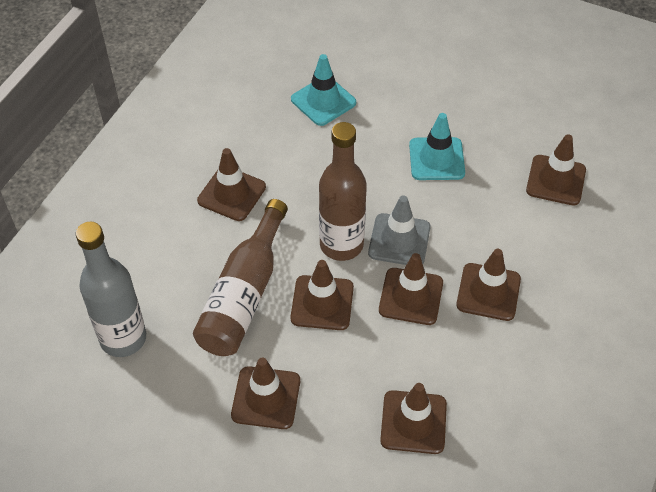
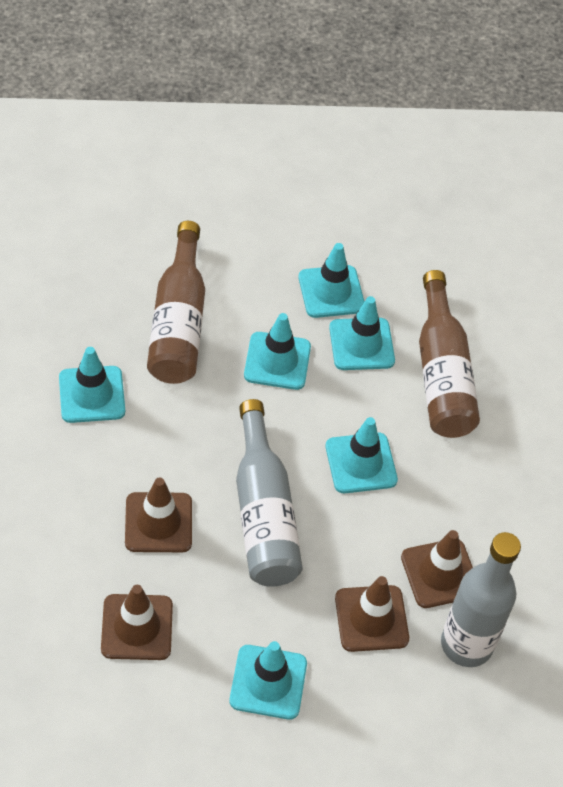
brown traffic cone: [197,148,266,221] [231,358,300,429] [290,260,354,330] [379,253,443,325] [380,383,447,454] [456,249,521,321] [526,134,586,206] = 7 -> [101,585,173,660] [125,477,192,552] [335,576,409,652] [401,530,473,608] = 4
grey bottle: [76,222,146,357] = 1 -> [236,399,303,587] [441,532,521,667] = 2
grey traffic cone: [368,195,430,265] = 1 -> none = 0
turquoise traffic cone: [291,54,356,126] [409,113,465,180] = 2 -> [59,347,125,423] [229,641,307,720] [244,313,311,390] [298,243,365,318] [326,417,398,493] [329,296,395,370] = 6

